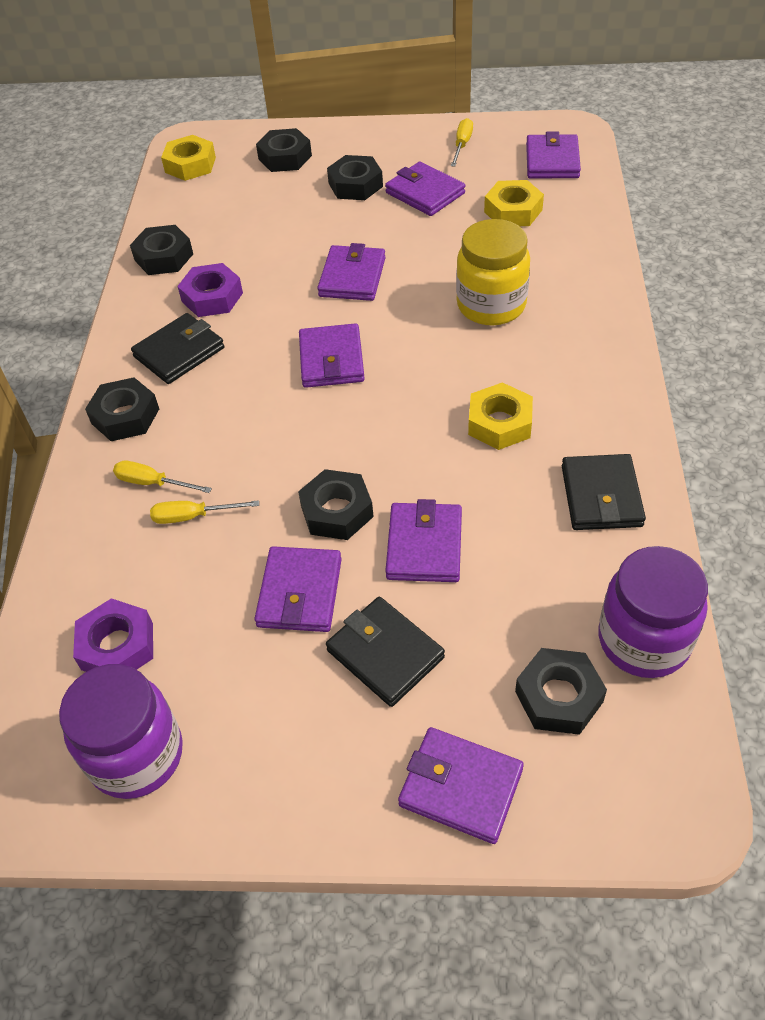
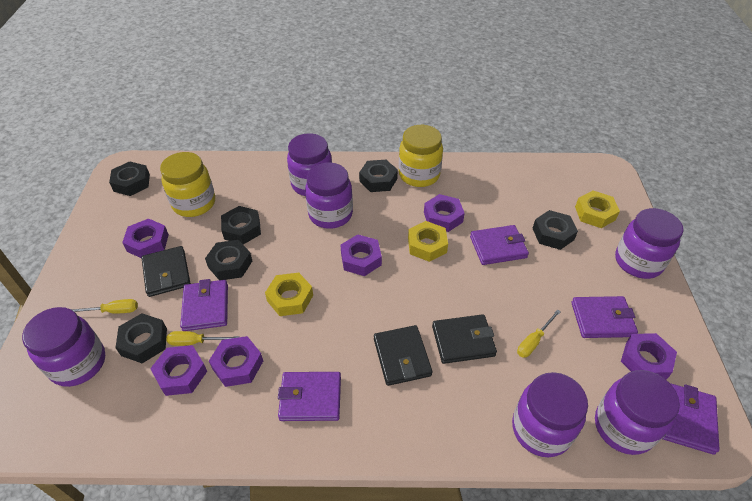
purple jar: [59,664,183,799] [598,546,708,678] = 2 -> [22,307,105,387] [287,133,332,196] [305,162,353,229] [512,372,588,457] [595,370,680,455] [615,208,683,279] = 6
purple nut: [73,598,153,672] [177,263,243,317] = 2 -> [122,219,169,258] [150,345,207,396] [209,336,263,387] [340,234,382,276] [424,194,465,232] [621,333,677,380] = 6
purple wallet: [254,546,342,632] [299,323,365,388] [317,243,386,301] [385,161,465,216] [385,499,462,582] [398,727,524,844] [526,131,581,178] = 7 -> [180,279,228,331] [278,372,341,421] [470,225,529,265] [571,296,638,338] [662,383,720,455] = 5
yellow jar: [456,219,530,325] = 1 -> [160,152,215,217] [399,125,443,187] = 2

